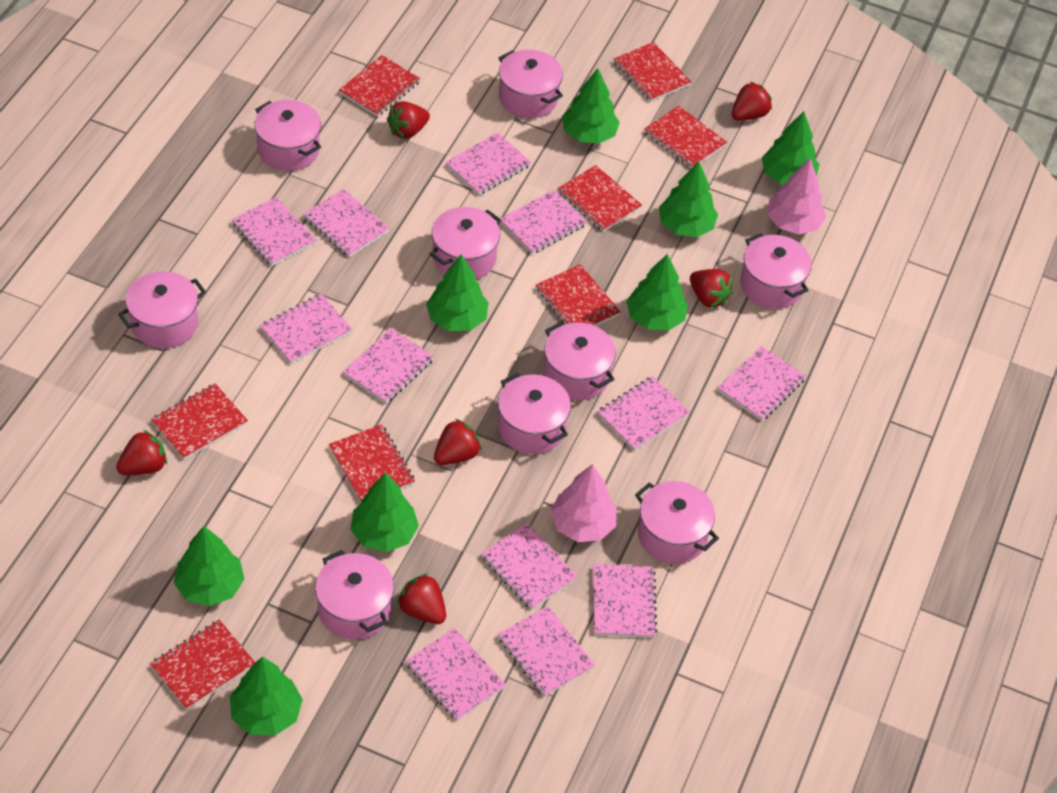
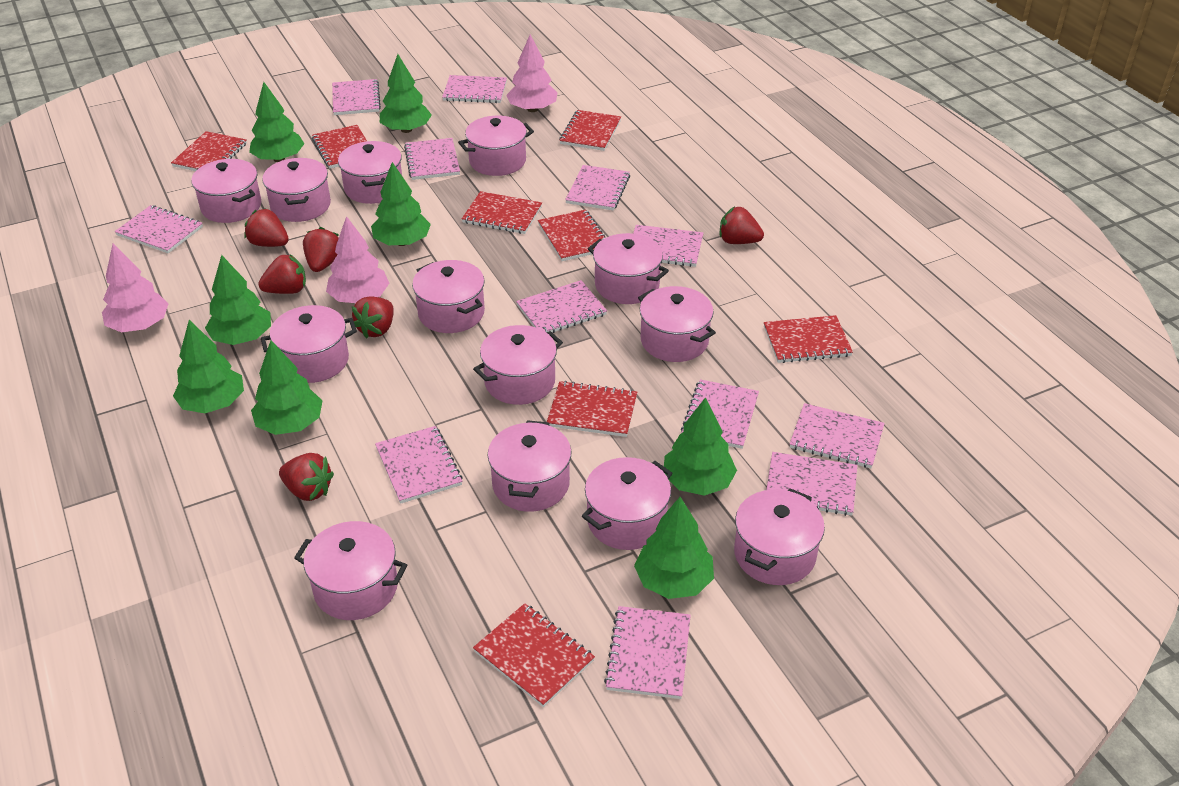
pink pot: [118,271,206,349] [254,100,321,171] [315,550,394,640] [430,207,501,280] [498,373,571,454] [499,50,563,118] [544,322,616,400] [635,481,719,564] [740,233,812,309] = 9 -> [191,159,261,223] [261,305,357,383] [262,158,331,222] [294,521,407,620] [338,141,402,204] [412,260,485,333] [458,116,534,176] [473,325,563,405] [488,420,571,512] [582,457,672,550] [588,233,669,304] [638,286,716,362] [734,488,825,585] = 13
pink tree: [550,464,617,542] [767,158,826,234] = 2 -> [102,244,168,332] [326,216,389,303] [506,35,557,112] = 3

